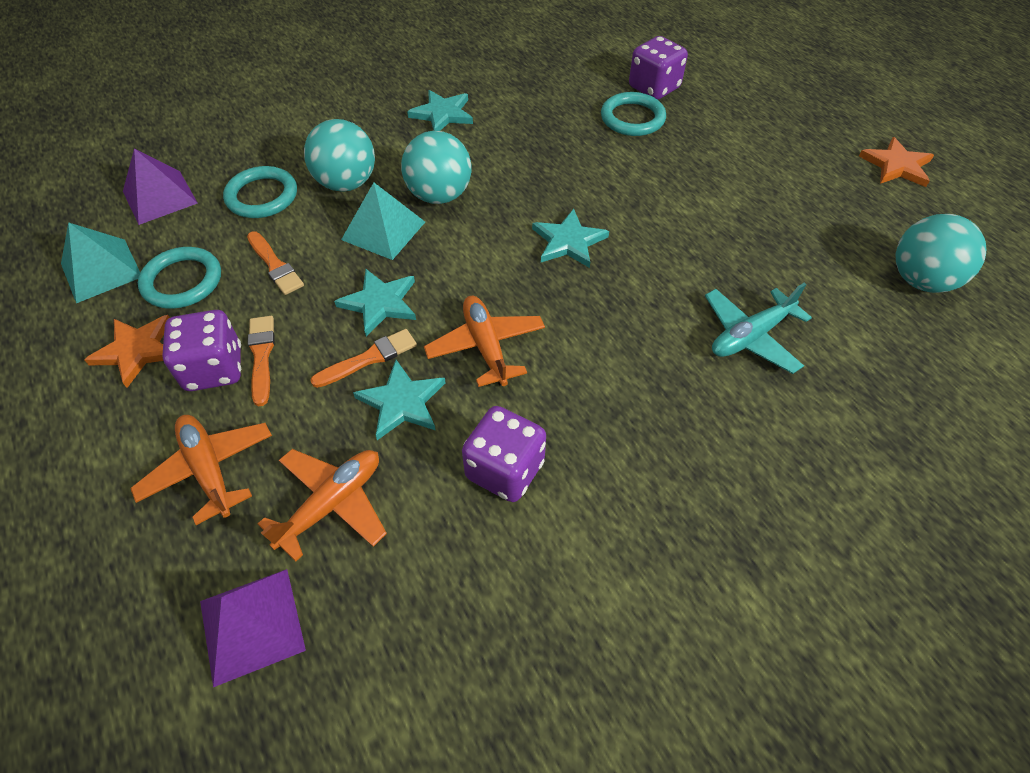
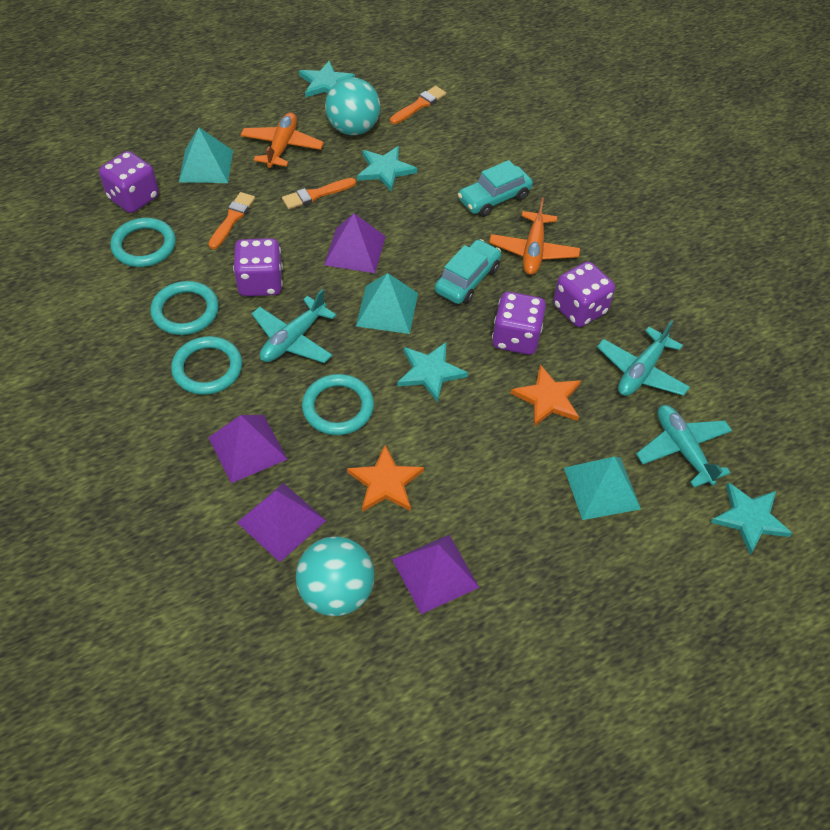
orange plane: [130,415,272,525] [258,449,387,562] [424,296,545,387] = 3 -> [240,112,324,170] [489,198,580,275] = 2
purple dice: [162,310,241,391] [462,406,546,502] [629,36,688,100] = 3 -> [99,151,159,213] [233,238,283,296] [492,292,546,355] [553,261,615,327] = 4
purple pyramid: [123,148,197,225] [200,569,306,687] = 2 -> [208,415,287,483] [237,483,326,562] [324,213,386,273] [392,535,479,614] = 4
turquoise ball: [304,119,375,192] [401,131,472,204] [896,214,986,293] = 3 -> [296,537,375,616] [325,78,380,135] = 2
turquoise car: none = 0 -> [435,239,501,304] [458,160,533,217] = 2
turquoise plane: [705,282,812,374] = 1 -> [251,289,336,363] [597,320,690,396] [636,405,732,488] = 3
turquoise pyramid: [61,222,140,303] [341,183,425,260] = 2 -> [179,128,233,183] [356,273,418,334] [564,457,641,520] = 3
turquoise ring: [138,247,221,309] [223,166,297,218] [601,92,666,136] = 3 -> [110,218,176,267] [150,281,219,335] [171,336,242,395] [302,374,374,435] = 4

